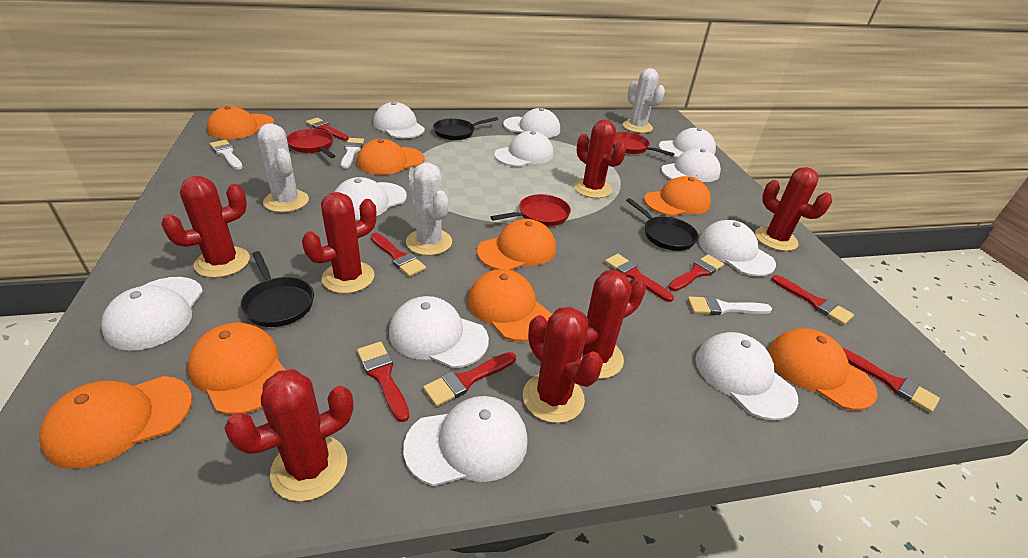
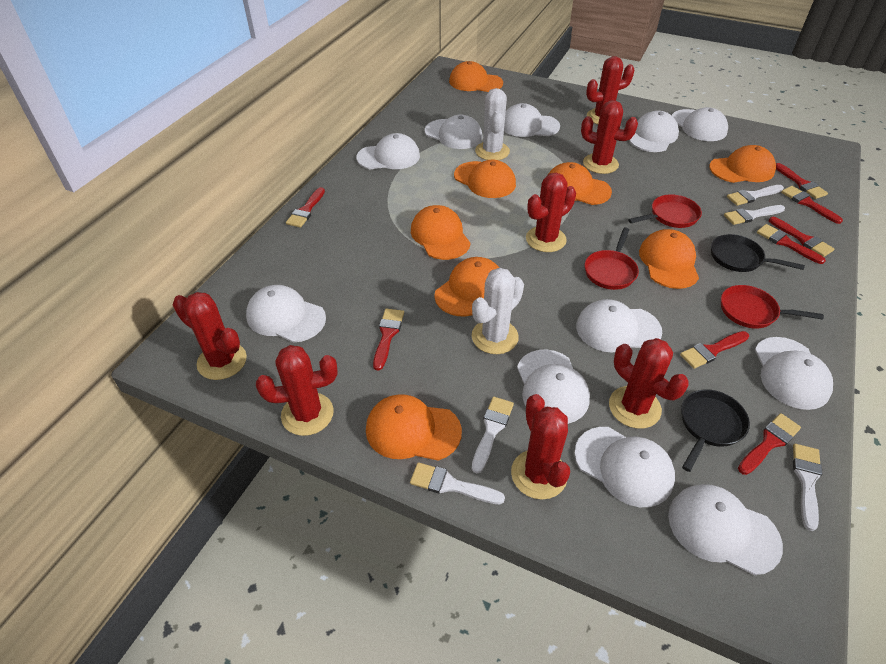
black pan: [240,251,314,327] [433,117,498,140] [626,198,699,251] = 3 -> [681,389,750,472] [711,234,805,272] = 2
white brush: [210,140,243,170] [341,138,364,169] [688,296,772,315] = 3 -> [410,462,505,504] [472,397,514,473] [724,205,785,225] [727,185,784,206] [793,444,822,531] = 5
white cactus: [257,123,309,212] [406,162,452,256] [623,68,665,133] = 3 -> [472,268,524,354] [475,88,510,160] = 2

